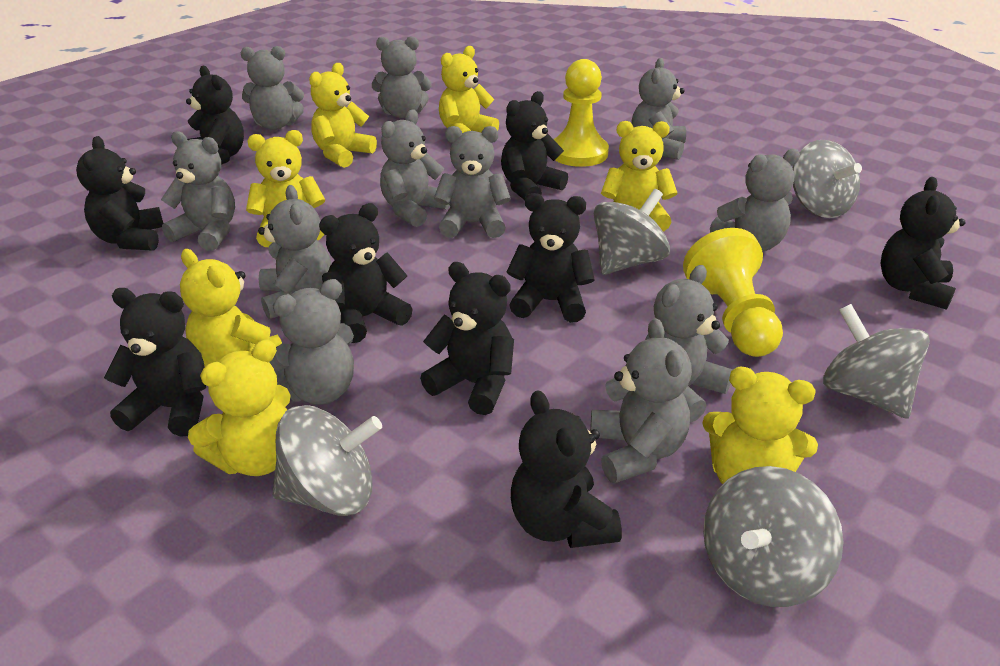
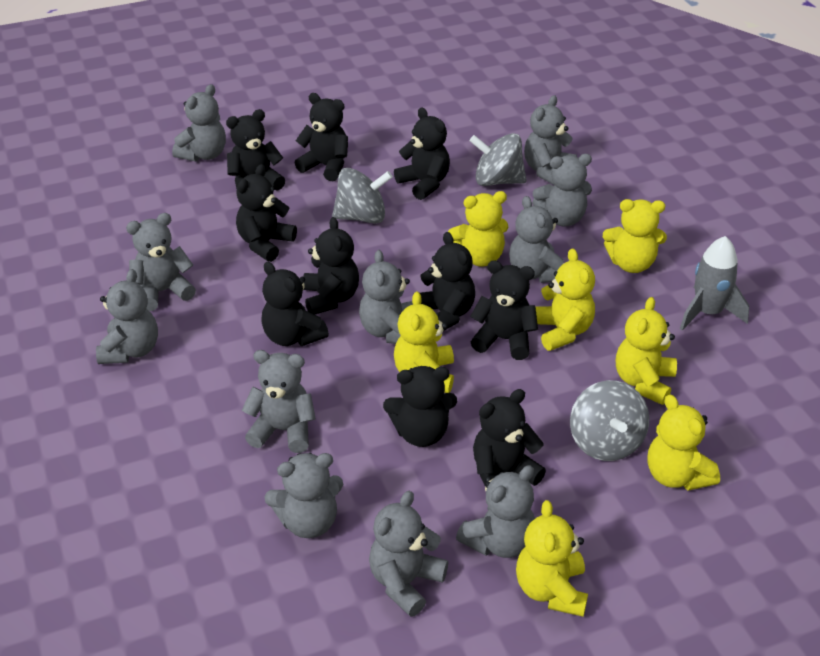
black teddy bear: [76,136,163,251] [104,288,206,437] [186,66,244,165] [319,203,413,343] [420,262,514,415] [501,91,568,200] [507,193,595,323] [511,390,622,548] [880,177,965,310] = 9 -> [226,109,285,191] [236,164,297,262] [261,262,329,346] [295,93,348,181] [303,217,359,315] [383,366,457,447] [394,108,450,200] [420,232,475,331] [470,260,538,360] [473,389,546,486] = 10
grey rocket: none = 0 -> [680,236,749,331] = 1
grey spinning top: [272,405,382,516] [594,189,670,275] [703,466,844,607] [793,140,862,218] [823,304,930,419] = 5 -> [332,168,393,223] [469,133,527,186] [570,380,649,461] = 3
yellow pawn: [554,59,609,167] [683,228,783,357] = 2 -> none = 0

